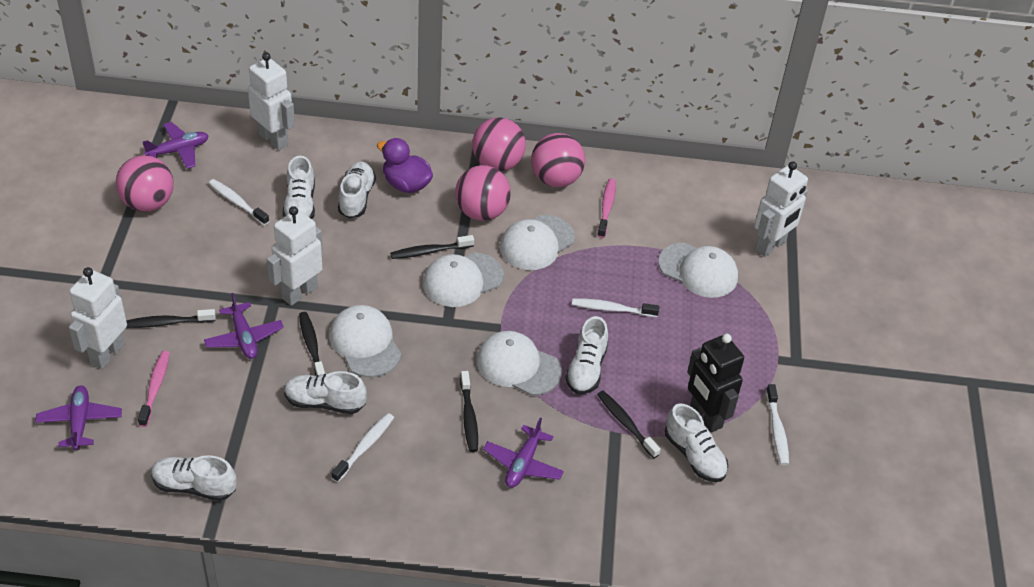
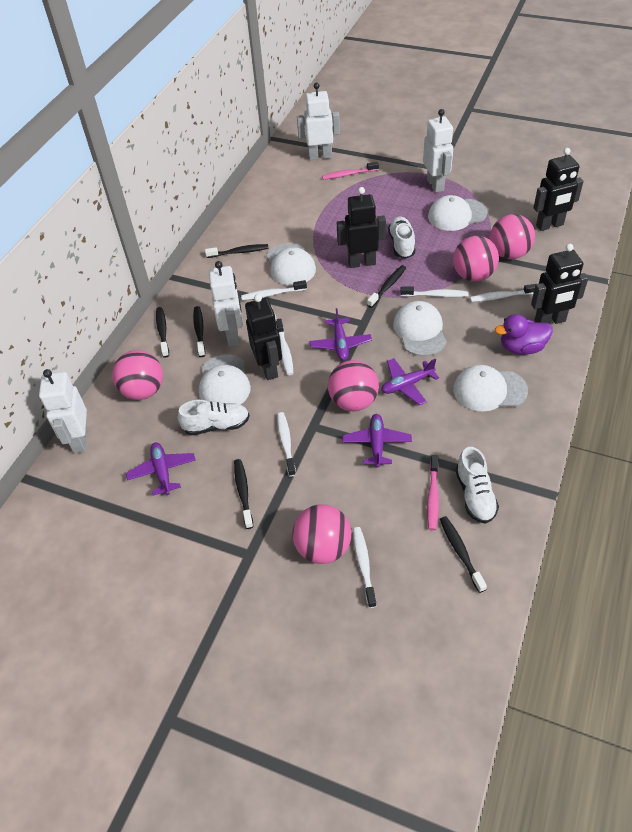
black robot: [687,334,744,432] = 1 -> [245,294,282,380] [337,187,386,268] [531,244,588,324] [533,148,584,231] = 4
black toothbrush: [126,309,216,328] [299,312,325,376] [390,235,474,259] [460,371,478,452] [597,391,661,459] = 5 -> [156,307,169,358] [193,306,205,357] [205,244,269,258] [234,459,253,529] [367,265,406,308] [440,516,487,593] = 6
pink ball: [116,155,174,212] [455,165,511,221] [472,117,526,171] [531,133,585,187] = 4 -> [112,350,163,400] [292,504,351,564] [328,360,379,411] [453,236,499,282] [490,214,535,259] = 5
white shoe: [151,455,237,501] [283,156,315,219] [284,371,367,414] [338,162,376,219] [565,316,608,394] [665,403,728,482] = 6 -> [178,400,250,435] [388,216,415,259] [455,447,499,524] = 3
white toothbrush: [209,179,269,225] [331,413,394,482] [572,298,659,317] [766,384,789,465] = 4 -> [241,280,307,300] [276,318,293,375] [277,412,296,477] [353,527,377,608] [400,286,469,297] [470,284,536,302] = 6

